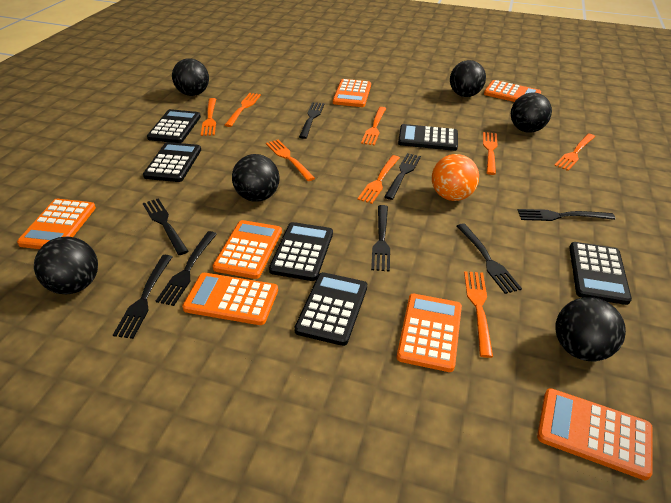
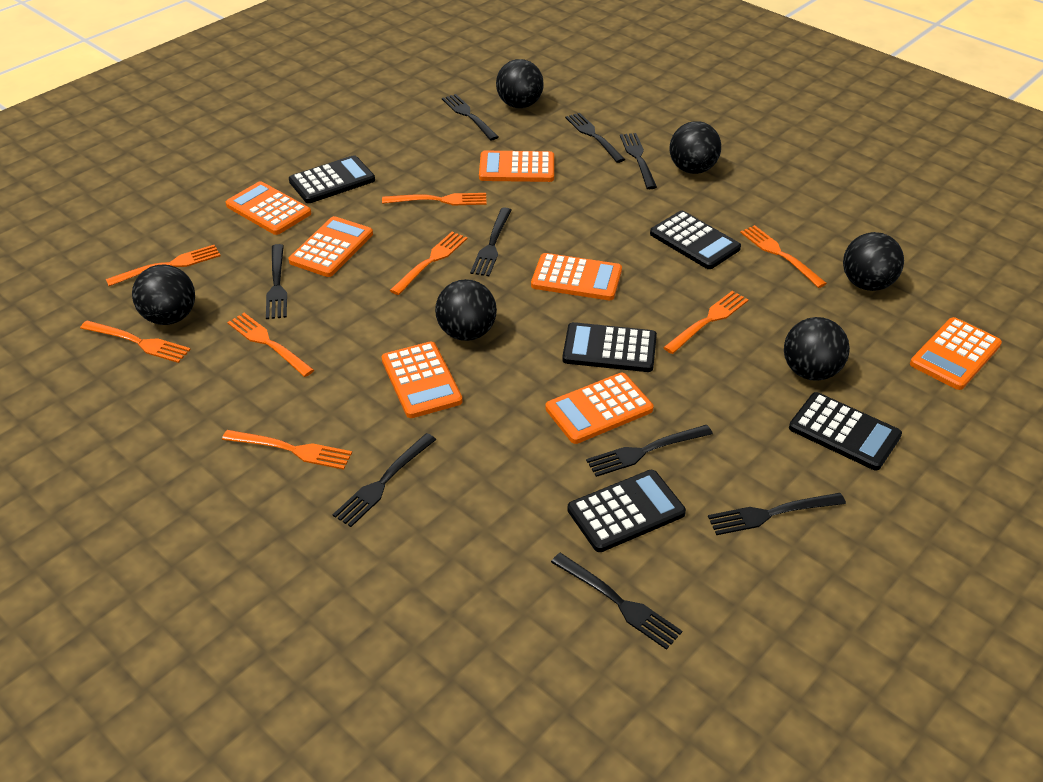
black calculator: [143,142,201,182] [147,109,201,143] [269,222,333,281] [294,272,367,346] [398,124,458,151] [569,242,632,305] = 6 -> [289,155,375,203] [562,322,657,372] [567,470,686,552] [650,211,741,269] [789,392,902,470] = 5
black fork: [113,255,172,339] [143,199,188,255] [156,231,217,306] [299,102,325,139] [371,205,390,272] [384,153,421,200] [457,223,522,294] [518,209,615,221] = 8 -> [266,244,287,319] [333,433,436,527] [442,94,498,140] [470,207,512,276] [551,553,682,650] [565,113,625,163] [586,425,713,477] [620,133,657,189] [708,493,846,535] = 9
orange ball: [432,154,479,201] = 1 -> none = 0

